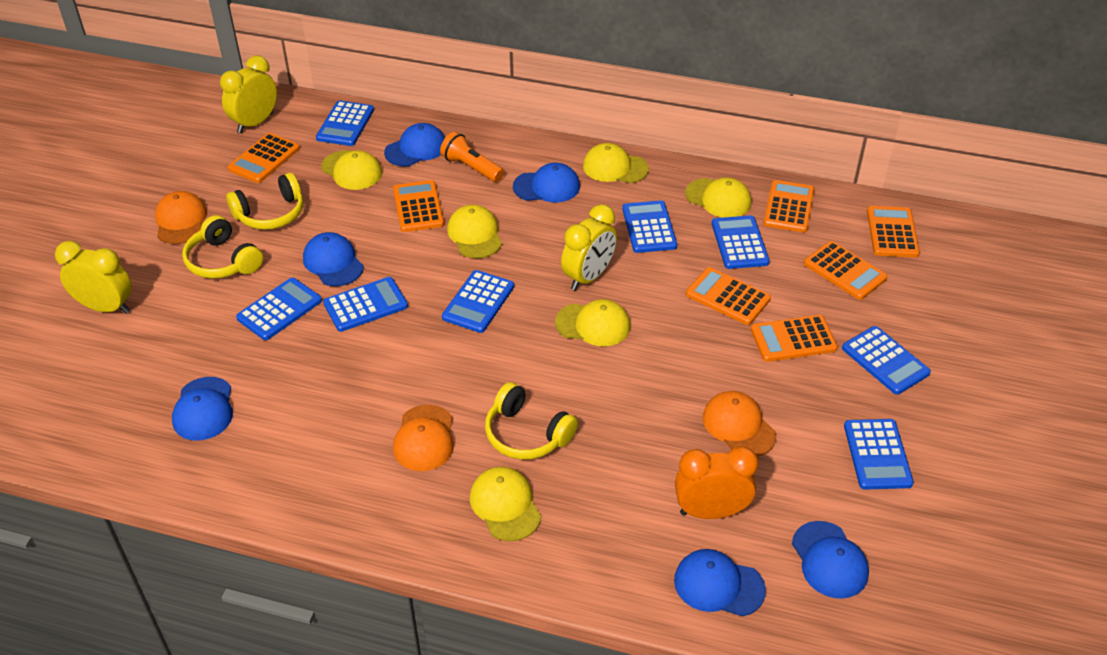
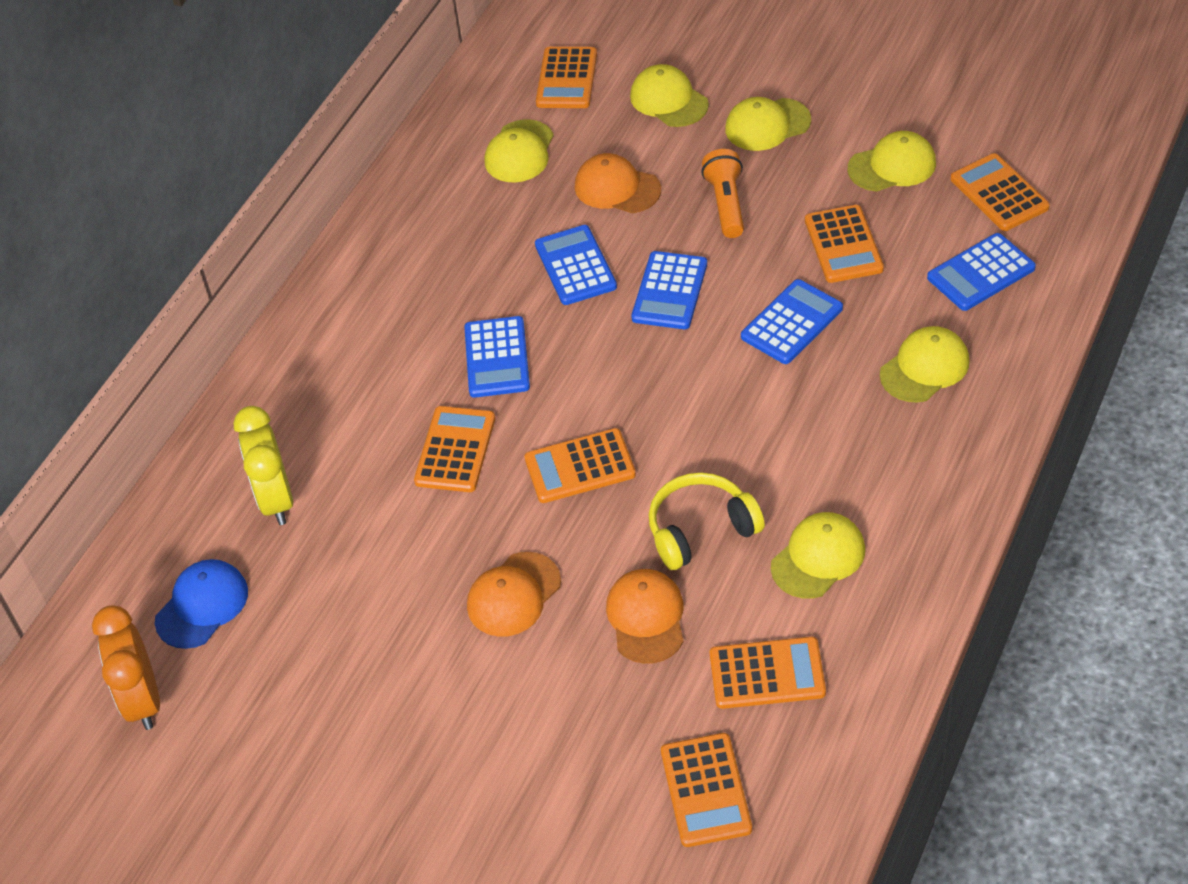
blue calculator: [236,278,322,340] [316,101,374,146] [323,277,408,332] [442,270,514,333] [622,200,677,253] [712,215,770,269] [842,326,931,395] [844,419,914,490] = 8 -> [464,316,530,398] [535,225,617,305] [631,251,707,329] [741,279,843,364] [927,233,1036,311] = 5
blue cap: [172,377,233,441] [303,232,364,286] [384,123,445,167] [513,163,580,203] [674,549,766,617] [792,521,869,599] = 6 -> [155,559,248,649] = 1
yellow clock: [55,241,132,314] [220,55,277,133] [561,204,617,291] = 3 -> [233,406,293,525] = 1
yellow headphones: [182,215,263,279] [226,173,303,230] [485,382,578,460] = 3 -> [649,473,765,570] = 1

